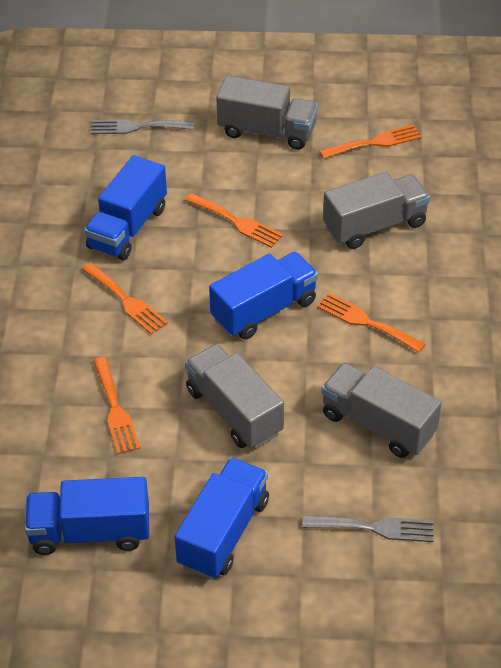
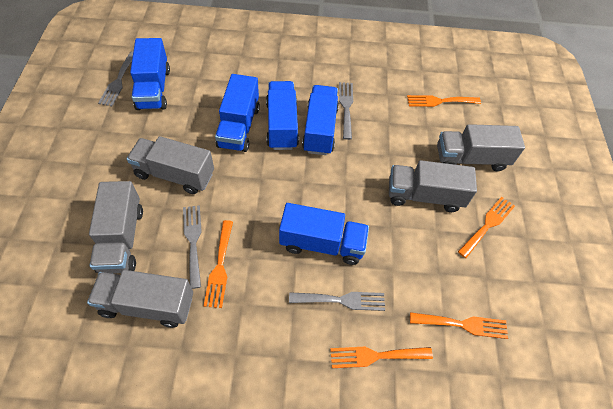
blue truck: [24,477,149,555] [84,155,167,260] [175,458,269,579] [209,252,318,339] = 4 -> [130,38,170,110] [215,74,260,152] [266,81,299,150] [279,203,369,265] [302,85,339,155] = 5
grey fork: [91,120,194,134] [303,515,434,542] = 2 -> [98,51,133,106] [183,205,202,289] [289,292,385,311] [339,82,353,140] = 4
grey truck: [185,344,284,449] [216,76,318,150] [321,363,442,458] [323,172,430,249] = 4 -> [87,270,193,328] [89,181,143,274] [127,136,214,194] [389,160,477,212] [437,124,525,171] = 5

